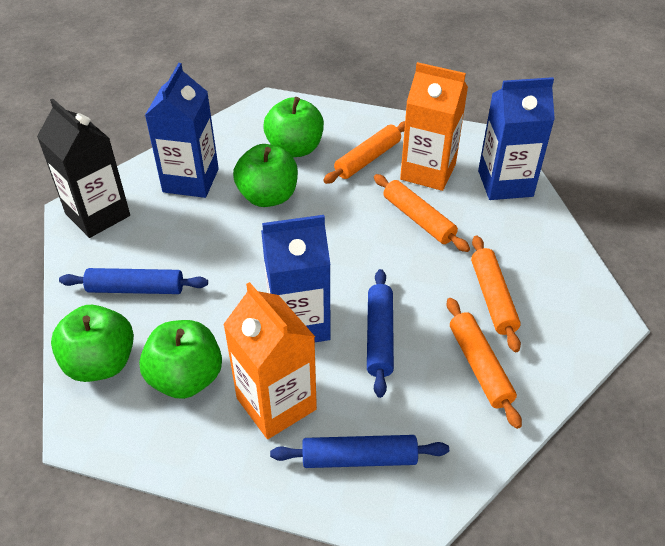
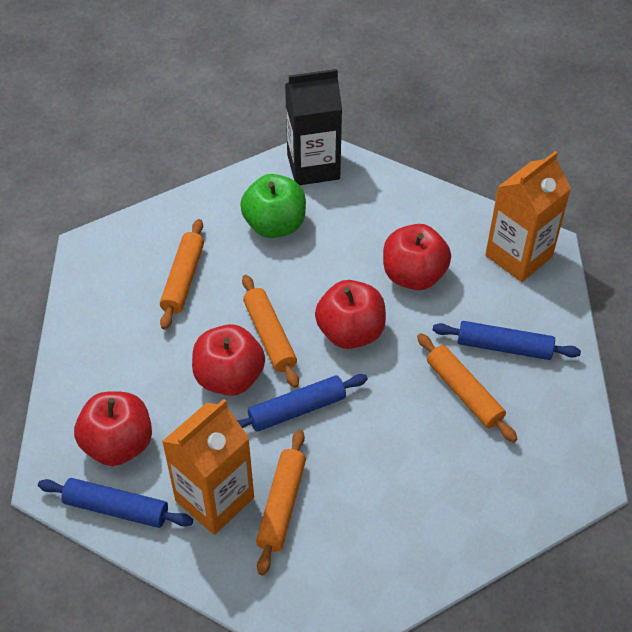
blue carton: [145,63,219,198] [261,215,331,342] [478,77,555,200] = 3 -> none = 0
green apple: [51,305,134,382] [139,320,222,399] [233,144,298,207] [263,97,324,157] = 4 -> [240,174,306,238] = 1
red apple: none = 0 -> [74,392,152,466] [192,324,265,396] [315,280,386,349] [383,224,451,290] = 4

